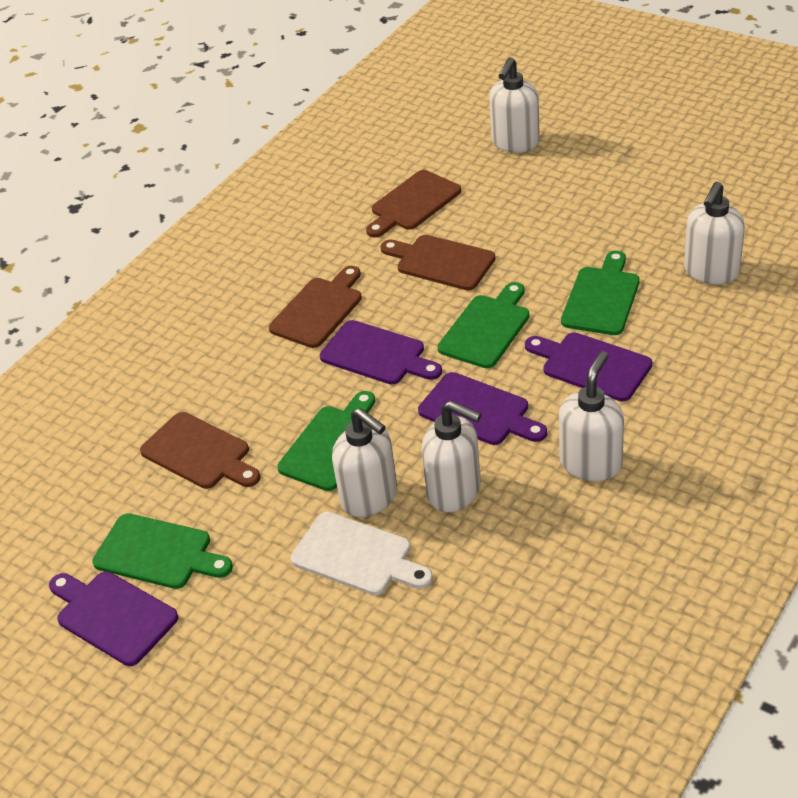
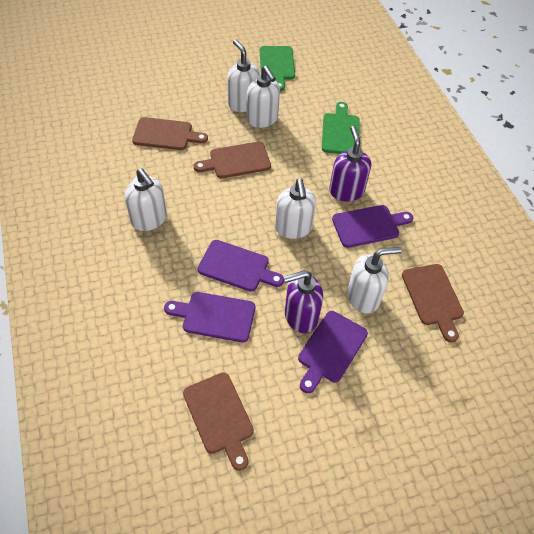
green cutting board: [92,513,233,589] [277,391,375,491] [438,282,530,368] [561,251,640,335] = 4 -> [260,46,295,91] [322,102,360,154] = 2
purple soap dispenser: none = 0 -> [283,270,323,333] [329,126,371,201] = 2
white cutting board: [291,512,433,595] = 1 -> none = 0

